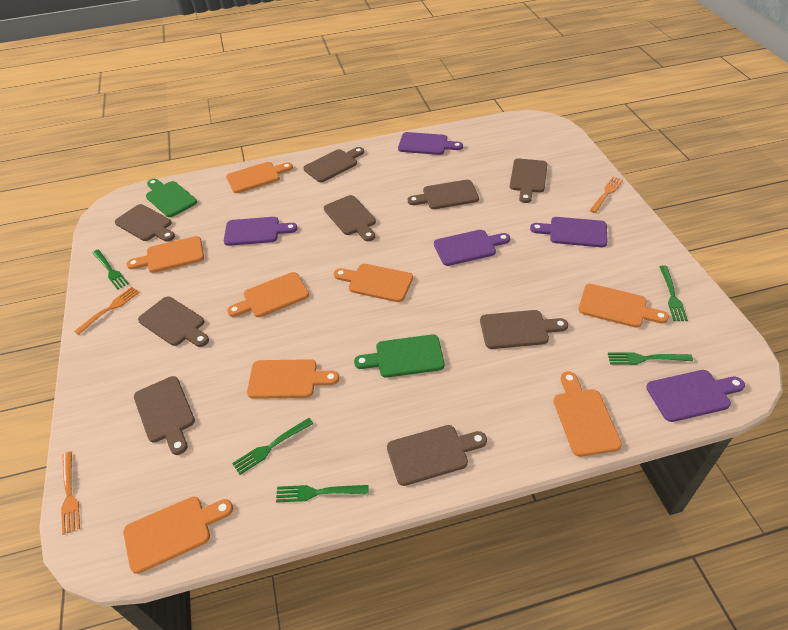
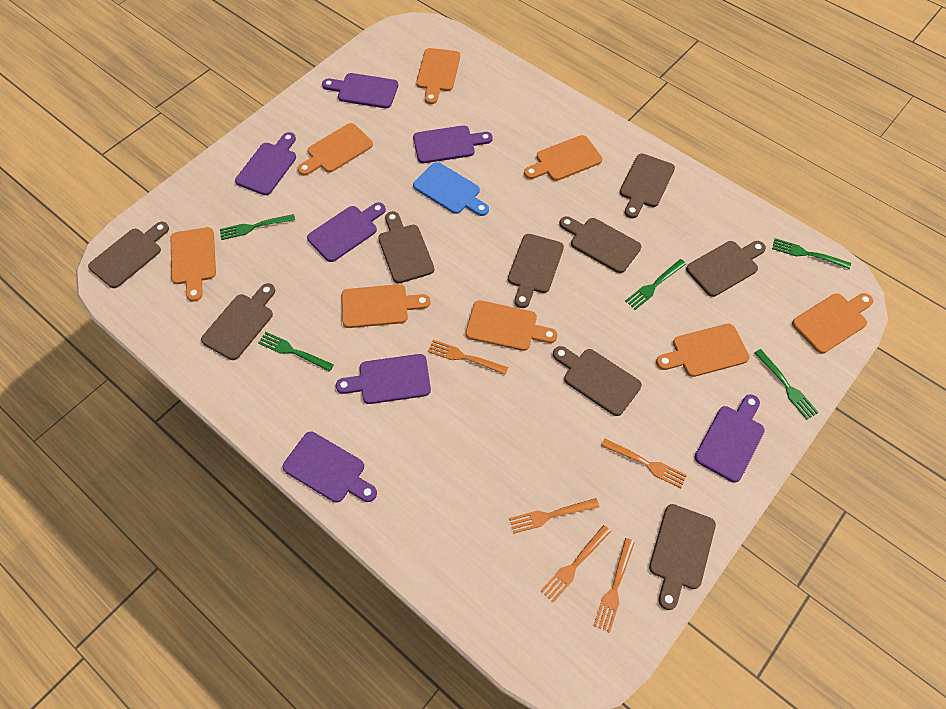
blue cutting board: none = 0 -> [413,162,489,216] = 1
green cutting board: [146,179,197,217] [354,335,444,378] = 2 -> none = 0
orange fork: [61,452,80,535] [74,287,140,335] [590,177,623,213] = 3 -> [428,340,508,375] [509,498,599,533] [541,525,611,602] [594,538,635,633] [601,438,687,488] = 5
purple cutting board: [224,217,298,246] [398,132,463,155] [434,230,510,266] [530,217,607,247] [646,370,745,422] = 5 -> [235,132,296,195] [282,432,377,503] [307,202,386,262] [322,73,398,108] [336,354,431,404] [413,125,493,163] [695,394,765,483] = 7

